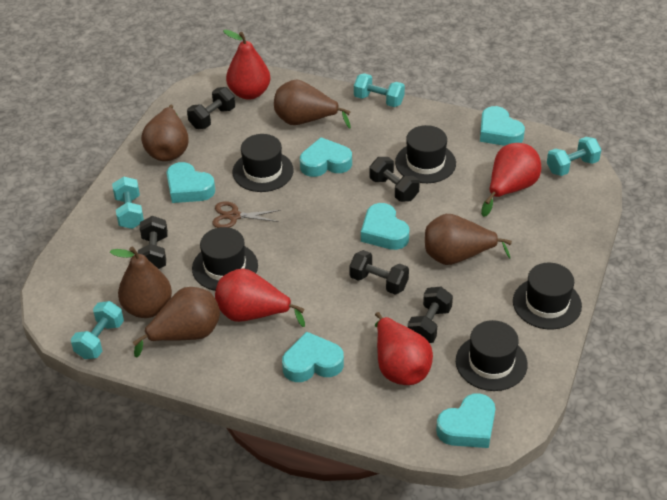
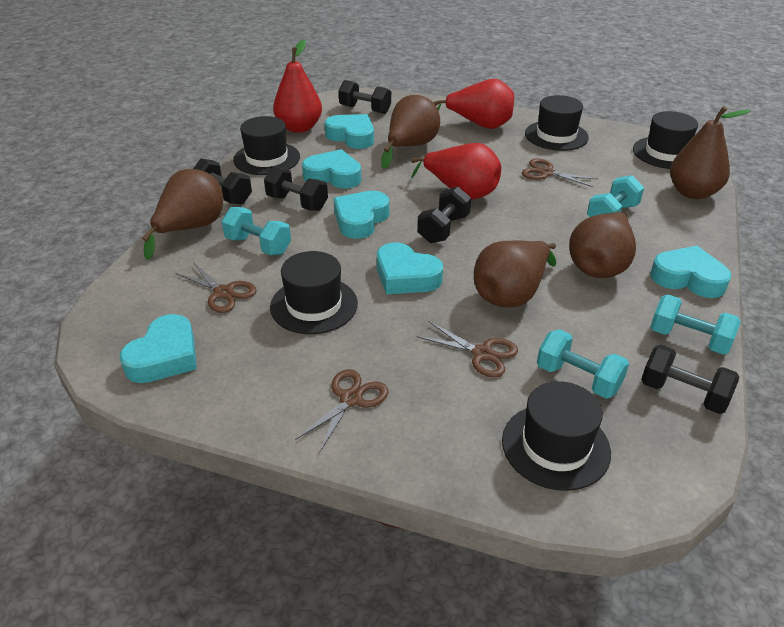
brown scissors: [212,201,280,228] = 1 -> [175,262,256,313] [295,369,388,453] [417,321,518,378] [522,158,597,187] = 4
red pear: [215,268,305,327] [223,30,271,100] [375,312,433,385] [481,143,541,217] = 4 -> [273,40,322,133] [411,143,501,200] [433,79,514,129] = 3

